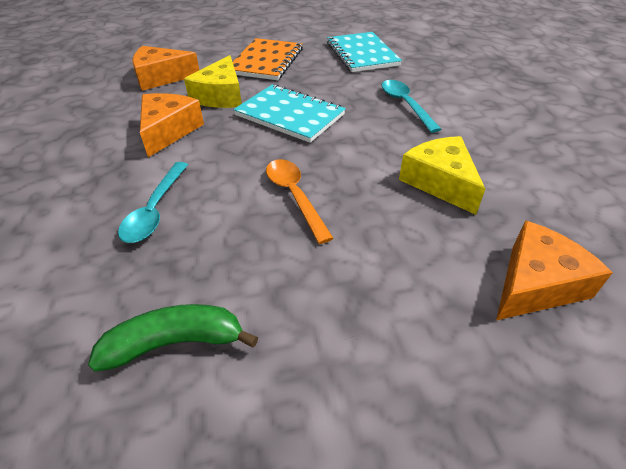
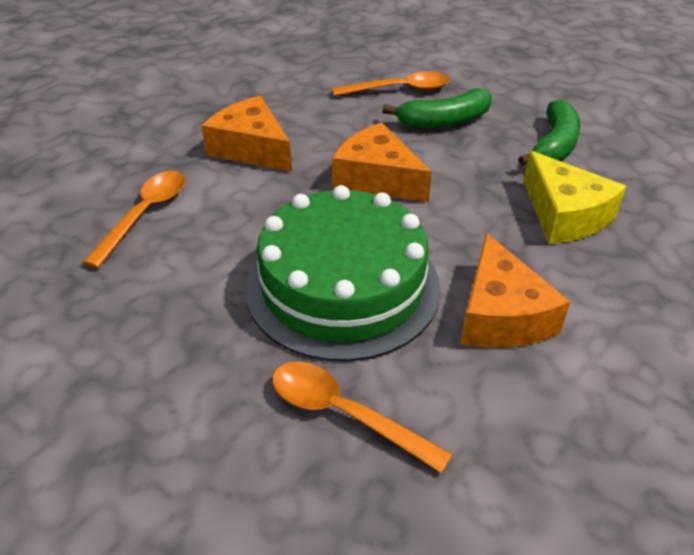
green banana: [88,304,258,372] = 1 -> [383,88,492,128] [518,99,580,166] = 2
green cake: none = 0 -> [245,185,440,362] = 1
orange notebook: [233,38,303,80] = 1 -> none = 0
orange spoon: [266,159,334,244] = 1 -> [83,171,185,268] [272,362,453,474] [332,71,450,96] = 3
turquoise notebook: [233,84,346,143] [327,32,402,72] = 2 -> none = 0
turquoise spoon: [118,162,188,243] [382,80,441,133] = 2 -> none = 0
yellow cheese: [184,55,242,108] [399,136,485,215] = 2 -> [523,151,626,244] = 1

